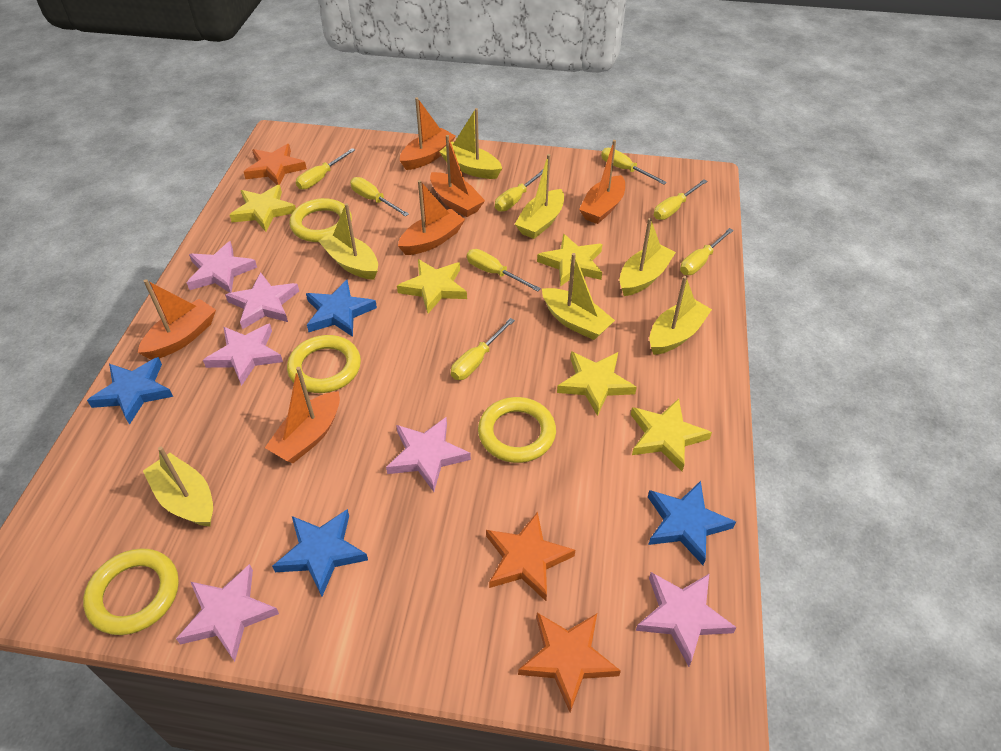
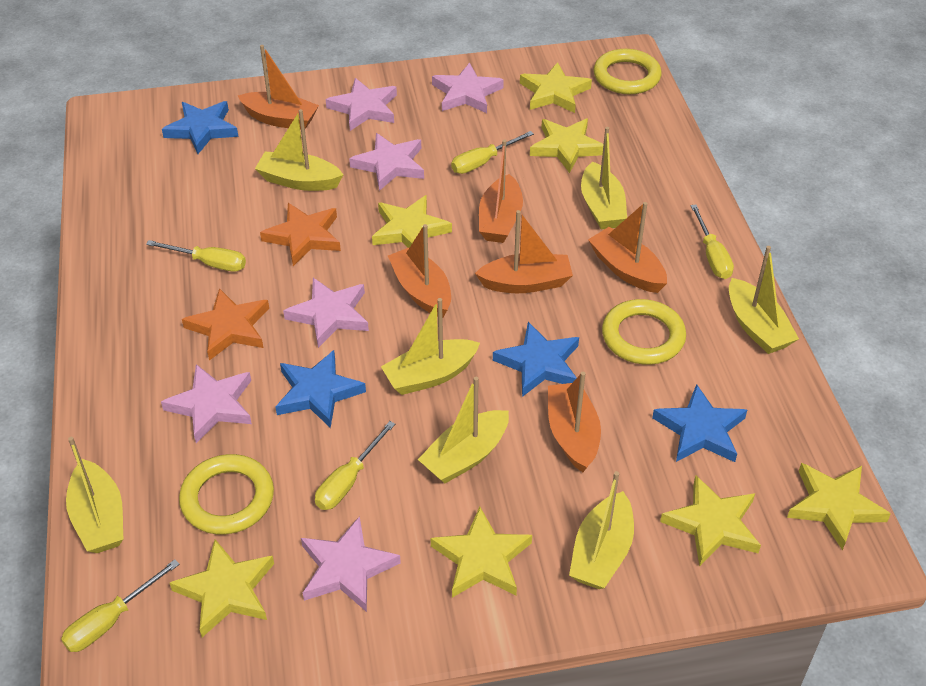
orange star: [244,144,307,185] [486,512,575,601] [518,613,621,713] = 3 -> [182,288,269,360] [260,203,341,266] = 2
yellow ring: [83,548,179,635] [287,335,361,393] [289,198,352,242] [478,397,556,463] = 4 -> [179,454,274,534] [594,49,661,94] [602,299,686,365] = 3
yellow screwdriver: [296,148,355,190] [350,177,409,216] [451,318,515,380] [467,249,541,292] [495,169,543,212] [601,148,667,184] [654,179,707,220] [680,228,734,275] = 8 -> [61,559,180,652] [146,240,246,272] [315,421,395,510] [451,131,534,174] [691,204,734,279] = 5
yellow star: [230,185,296,232] [397,259,467,313] [537,234,602,286] [557,351,637,416] [631,399,712,471] = 5 -> [170,539,274,637] [372,195,452,248] [431,506,532,598] [520,62,592,113] [530,119,604,173] [660,476,761,567] [787,463,891,550] = 7

